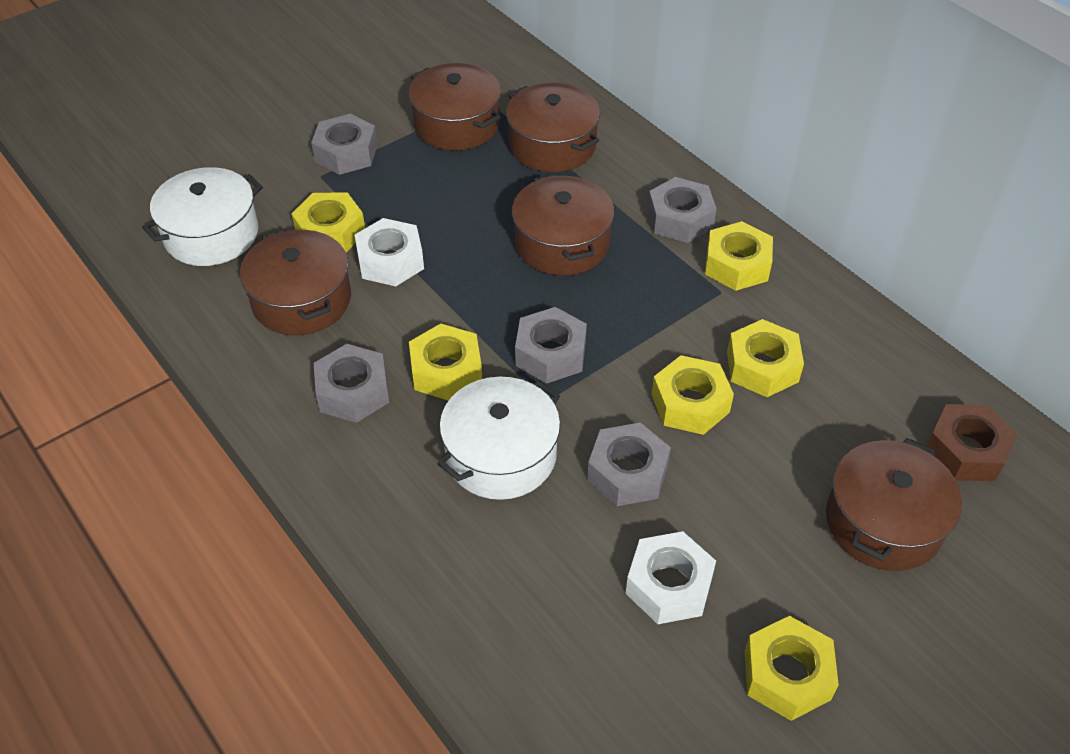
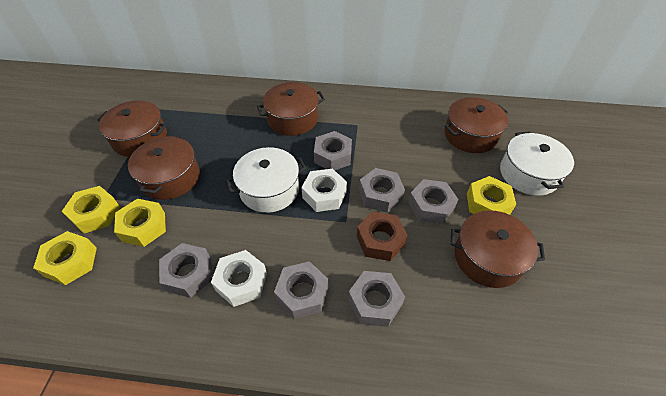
grey nut: [311,114,378,175] [314,344,389,423] [515,307,587,384] [587,422,671,506] [648,177,717,243] = 5 -> [159,243,213,298] [274,261,328,319] [314,131,352,170] [348,271,405,327] [359,168,405,213] [408,179,459,224] = 6
yellow nut: [292,192,365,253] [409,324,482,401] [652,355,734,435] [705,221,773,291] [727,319,804,397] [745,616,839,721] = 6 -> [33,231,97,285] [62,186,120,233] [114,199,166,247] [467,176,516,215] = 4

